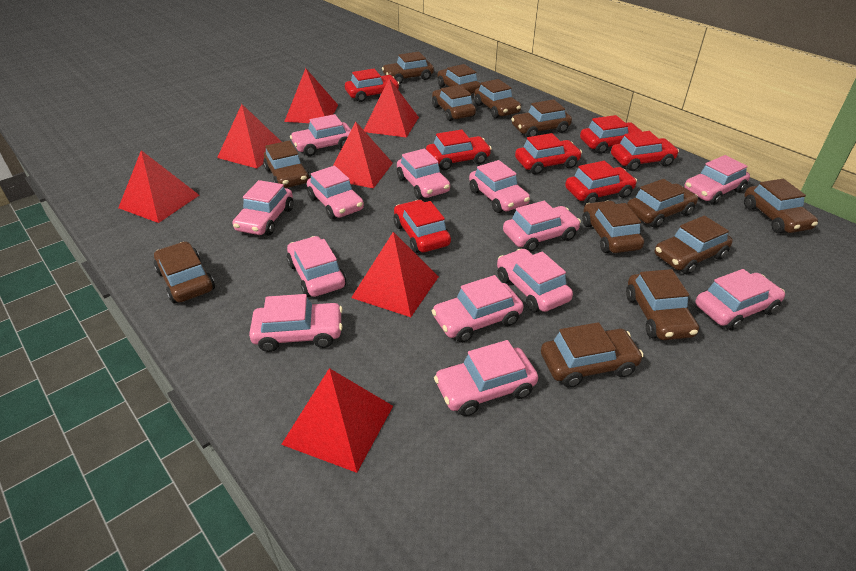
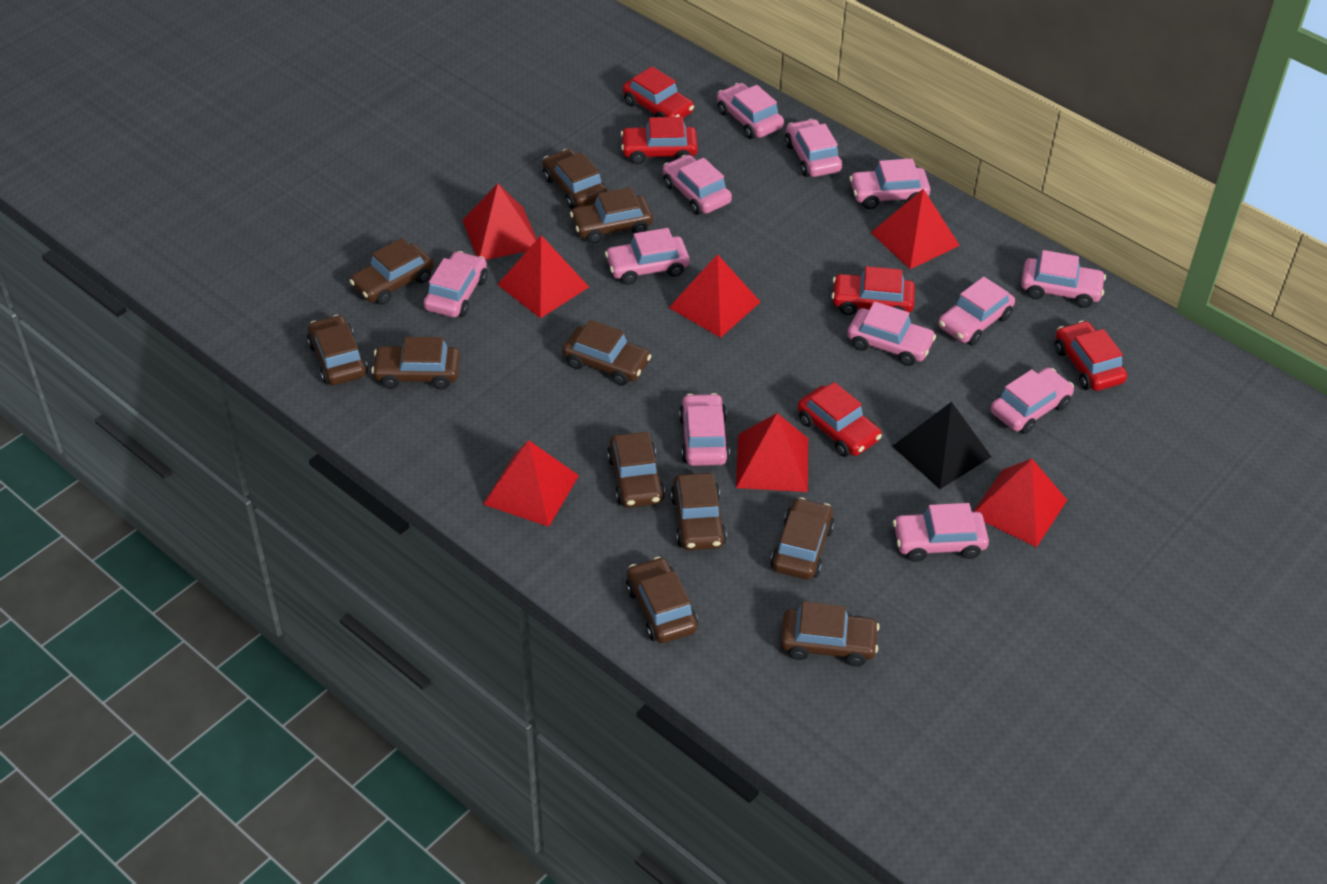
black pyramid: none = 0 -> [892,402,991,489] = 1
brown car: [154,242,215,303] [263,140,310,188] [382,52,434,84] [432,85,476,121] [438,64,481,94] [475,79,521,118] [511,100,572,137] [541,322,644,388] [582,201,644,253] [626,269,699,340] [627,179,698,228] [655,216,733,274] [744,179,818,233] = 13 -> [307,315,368,385] [349,238,434,305] [371,337,460,390] [542,149,607,209] [563,320,651,386] [570,187,653,244] [607,432,665,508] [626,557,698,643] [670,473,727,550] [771,497,835,580] [781,601,880,666] = 11
pink car: [233,180,293,236] [249,294,343,352] [287,236,346,297] [290,114,351,156] [307,166,364,220] [397,148,450,199] [432,275,524,343] [434,340,538,416] [469,160,530,213] [497,249,573,312] [503,201,581,252] [684,155,750,205] [695,269,785,330] = 13 -> [424,251,487,317] [605,228,690,285] [663,155,732,215] [679,393,730,466] [717,83,784,139] [785,119,842,177] [847,301,936,366] [849,158,930,209] [893,503,989,562] [938,276,1015,345] [991,367,1074,434] [1021,250,1106,308] = 12
red car: [345,69,399,102] [394,200,451,253] [426,129,492,170] [515,133,582,174] [565,161,637,204] [580,115,643,154] [611,131,679,171] = 7 -> [621,117,698,164] [623,66,694,118] [798,382,882,457] [831,266,915,315] [1055,321,1127,391] = 5

